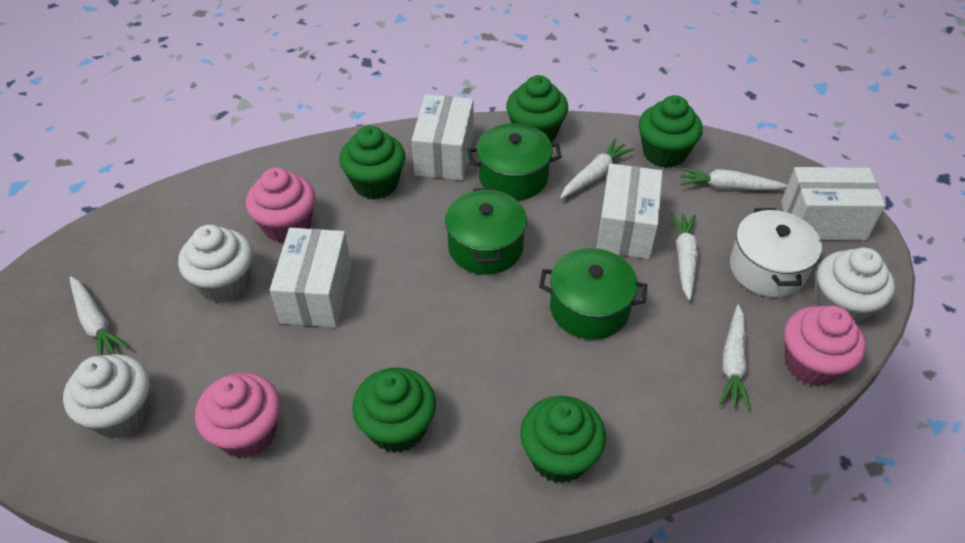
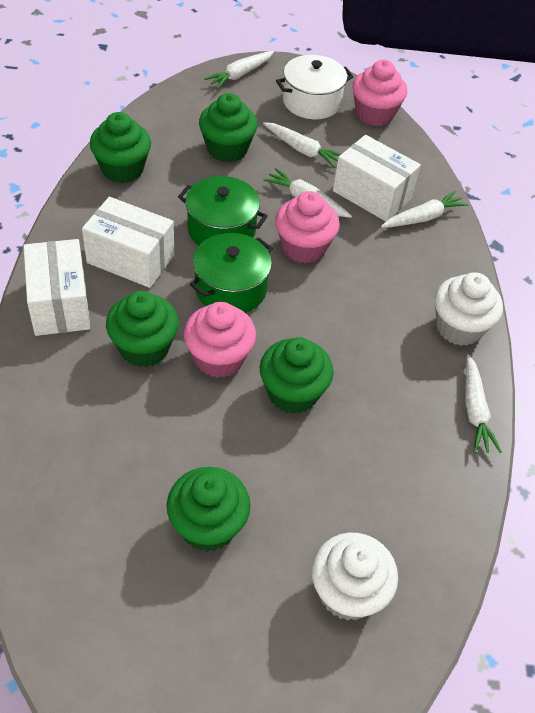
green pot: [445,188,527,275] [468,123,562,201] [539,248,647,340] = 3 -> [178,176,268,245] [190,233,273,313] = 2
white box: [270,228,351,327] [412,94,474,180] [597,163,663,259] [781,167,885,241] = 4 -> [23,239,90,336] [82,197,174,288] [333,135,421,221] = 3
white cupcake: [63,354,150,438] [178,225,253,303] [816,247,895,325] = 3 -> [312,533,398,621] [435,272,503,346] = 2

